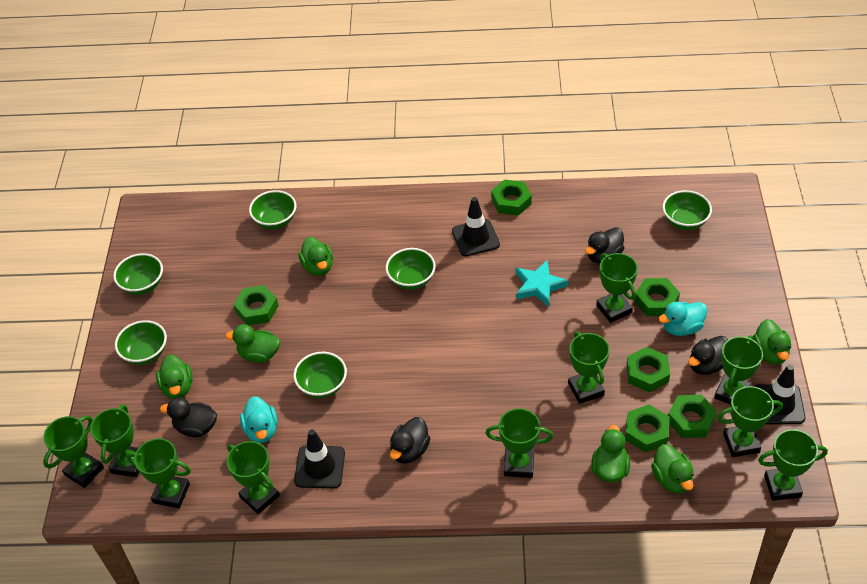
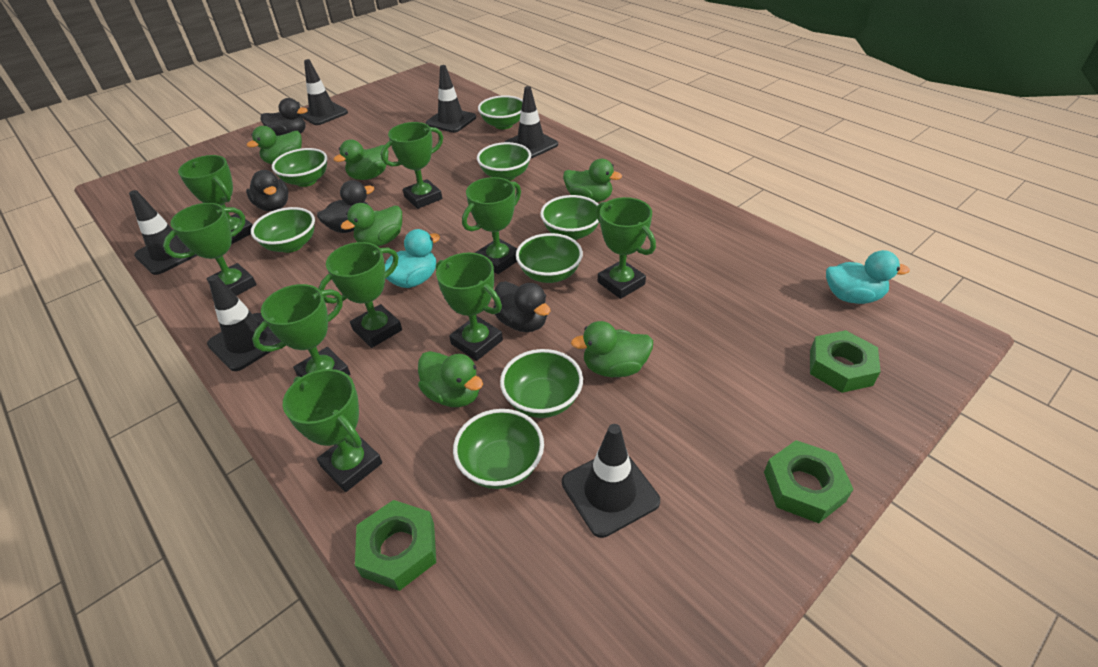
black traffic cone: [294,429,345,488] [452,197,500,256] [754,365,805,424] = 3 -> [129,190,198,275] [207,275,281,371] [300,59,348,125] [426,65,476,133] [505,86,558,158] [562,424,660,538] = 6
green bowl: [113,253,163,295] [115,320,167,365] [249,190,296,229] [293,352,347,398] [386,248,436,290] [662,190,712,230] = 6 -> [251,207,315,253] [272,148,328,187] [453,409,544,489] [477,142,531,181] [478,95,523,129] [500,349,583,418] [516,233,583,283] [540,195,599,240] = 8
green nut: [233,285,279,325] [491,179,532,216] [625,404,670,452] [626,347,670,392] [634,278,680,316] [668,395,717,438] = 6 -> [355,500,436,591] [764,440,853,523] [810,330,881,393] = 3
green trophy: [43,416,104,488] [90,404,139,477] [127,438,191,508] [227,441,280,514] [485,408,553,478] [568,331,610,404] [596,253,638,323] [714,335,763,405] [717,386,783,457] [758,429,828,501] = 10 -> [163,203,257,296] [178,155,253,244] [252,284,350,377] [283,369,382,492] [318,242,402,348] [381,122,443,209] [436,253,503,361] [462,177,521,274] [596,197,656,299] = 9
turquoise star: [516,260,568,307] = 1 -> none = 0

